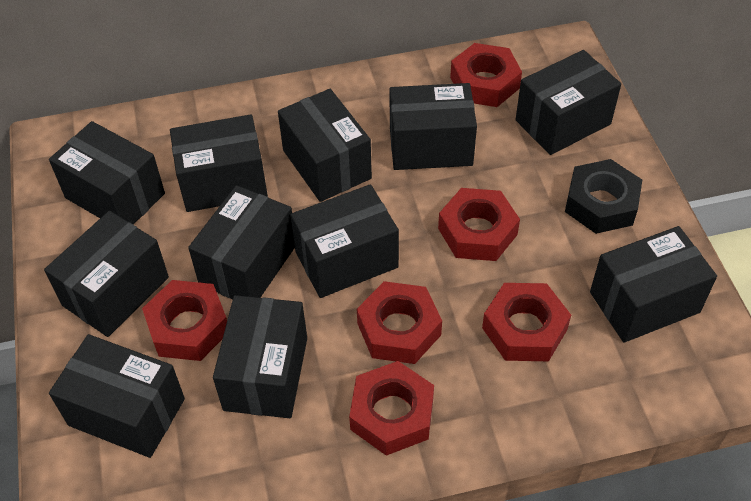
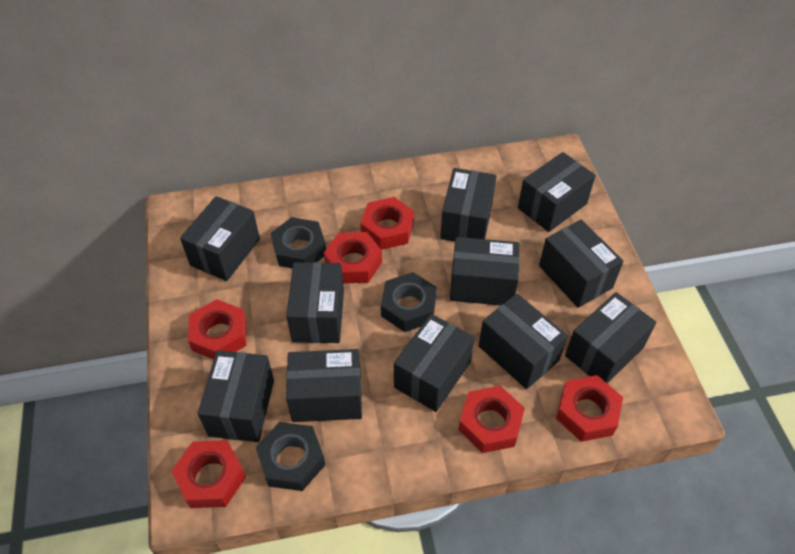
black nut: [565,159,642,234] = 1 -> [256,422,325,491] [271,217,326,268] [381,272,437,332] = 3

